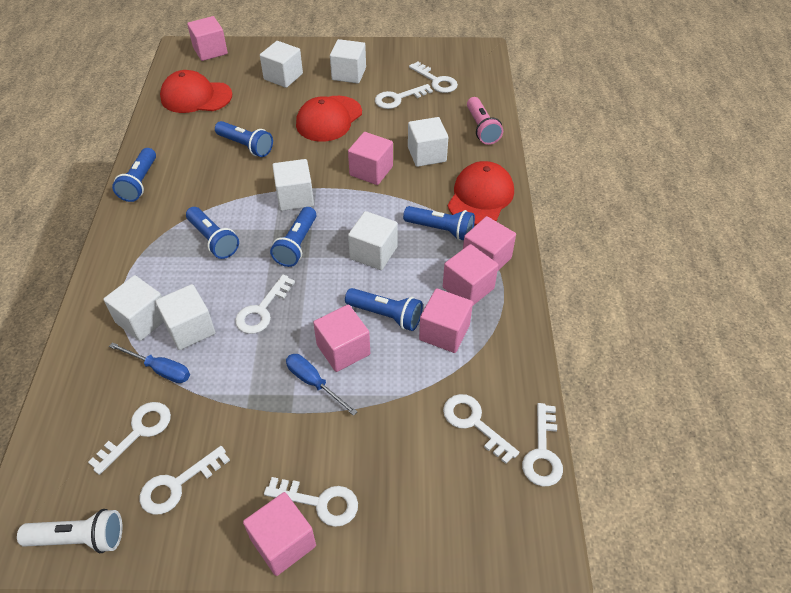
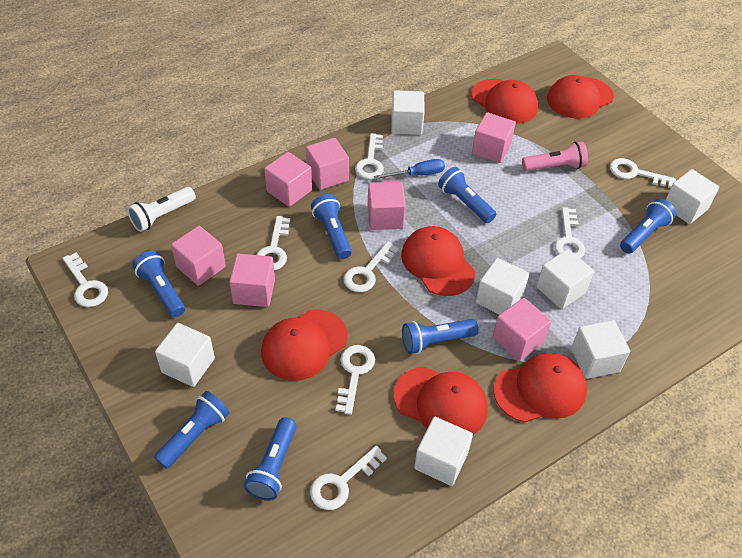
blue flashlight: [112,148,156,202] [186,207,239,259] [215,121,273,157] [270,207,316,267] [345,288,423,331] [403,206,475,241] = 6 -> [132,251,185,317] [154,391,230,469] [244,417,296,501] [311,194,352,259] [402,319,479,354] [438,167,496,223] [620,198,676,254] = 7
blue screwdriver: [109,342,190,383] [286,354,357,416] = 2 -> [374,159,445,179] = 1
red cap: [160,70,232,113] [296,96,362,142] [448,161,514,225] = 3 -> [261,309,348,381] [394,366,488,435] [401,226,475,296] [471,79,538,124] [494,353,587,423] [547,75,614,119] = 6

